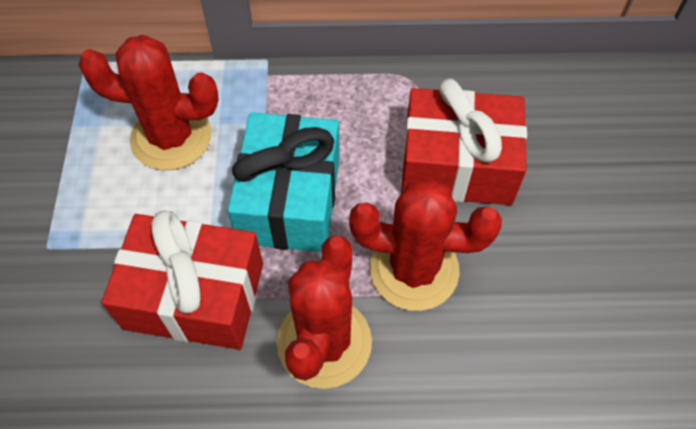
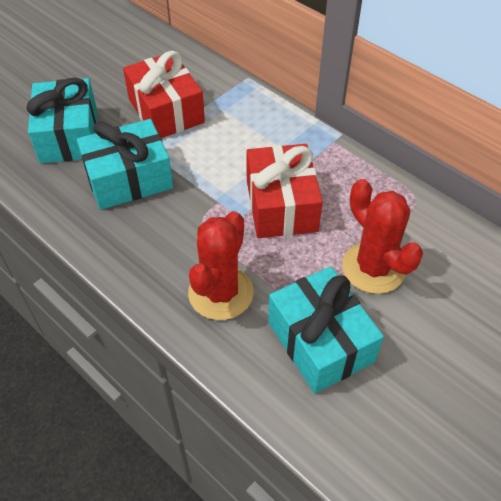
red cactus: [78,35,219,170] [277,236,372,389] [349,178,502,311] = 3 -> [188,211,254,320] [342,179,423,294] = 2
turquoise gift: [227,112,340,252] = 1 -> [26,78,97,163] [77,119,173,210] [268,266,384,393] = 3

